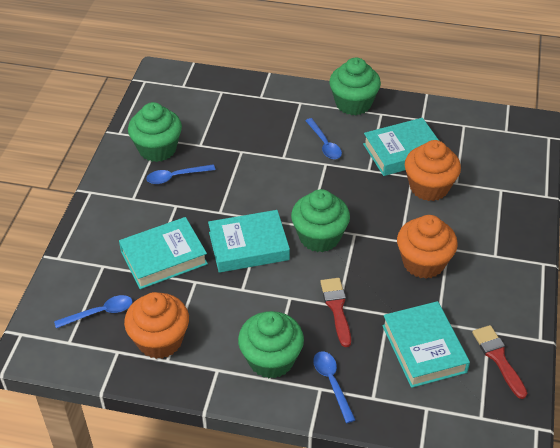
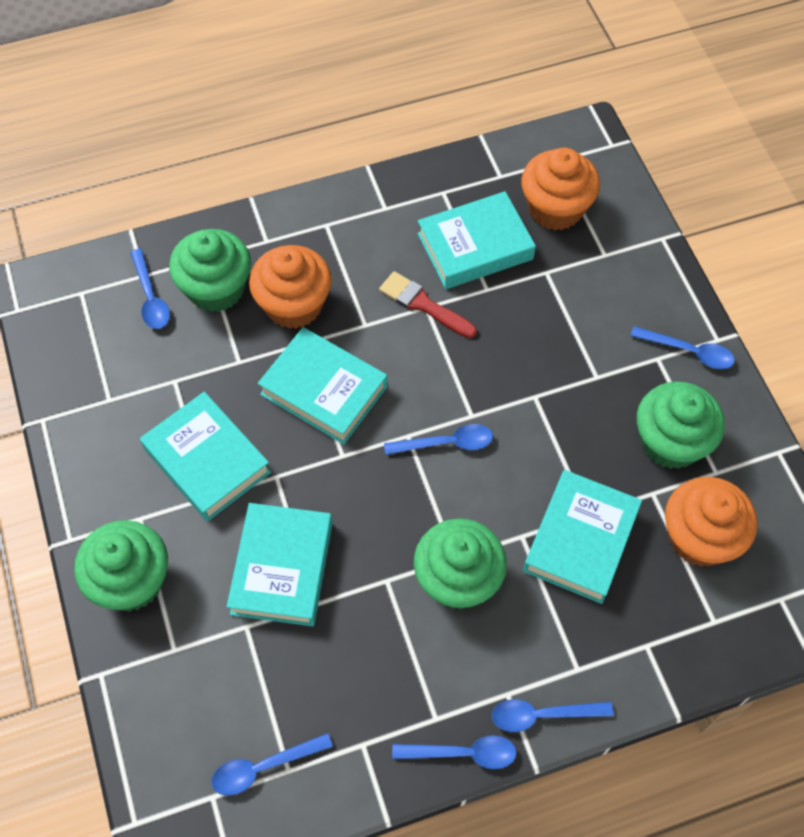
blue spoon: [54,295,132,328] [146,164,215,184] [305,118,342,159] [313,351,355,423] = 4 -> [130,249,170,329] [211,733,333,796] [384,424,493,455] [392,735,517,769] [492,699,613,732] [630,326,735,369] = 6
red brush: [320,278,351,347] [472,325,527,399] = 2 -> [379,271,477,338] = 1
turquoise book: [119,217,208,289] [208,210,290,273] [363,118,438,176] [382,301,470,388] = 4 -> [140,392,271,521] [227,503,333,626] [258,327,387,444] [418,191,536,289] [523,470,642,604] = 5

